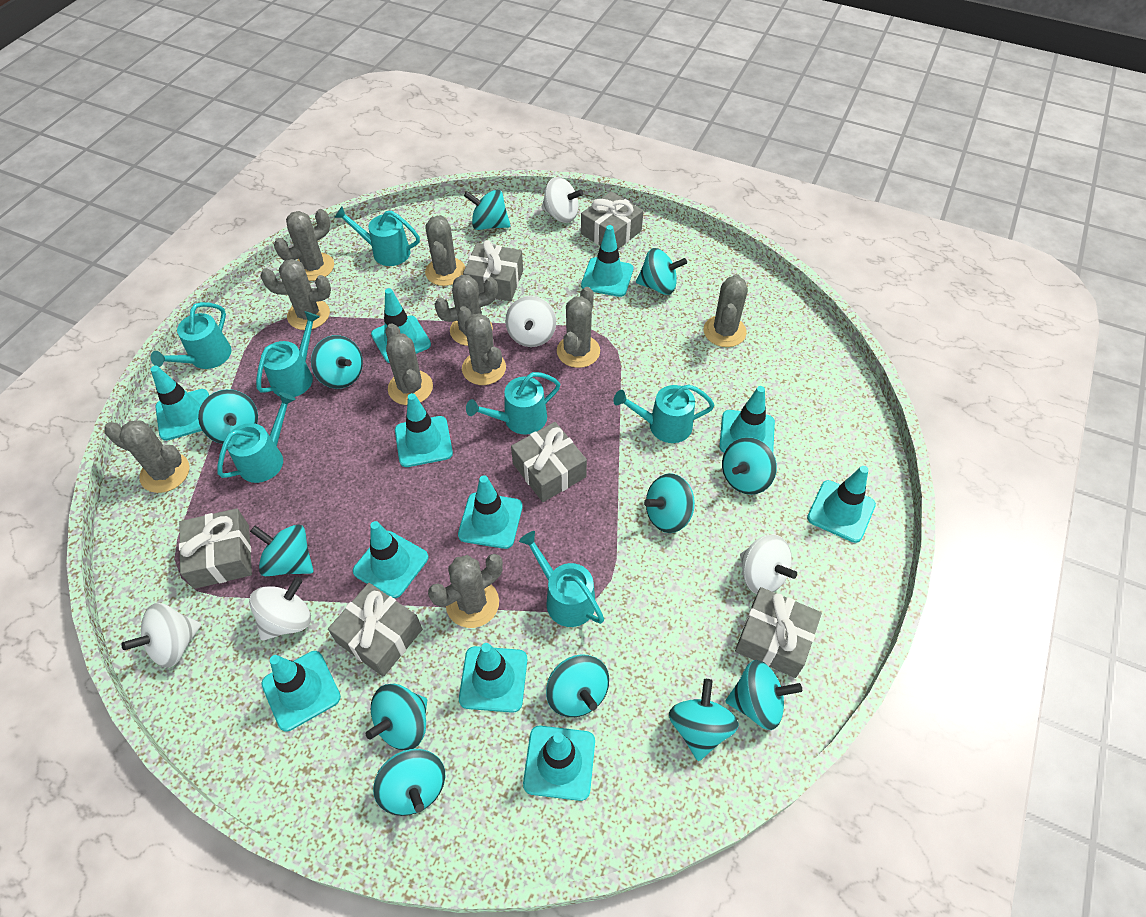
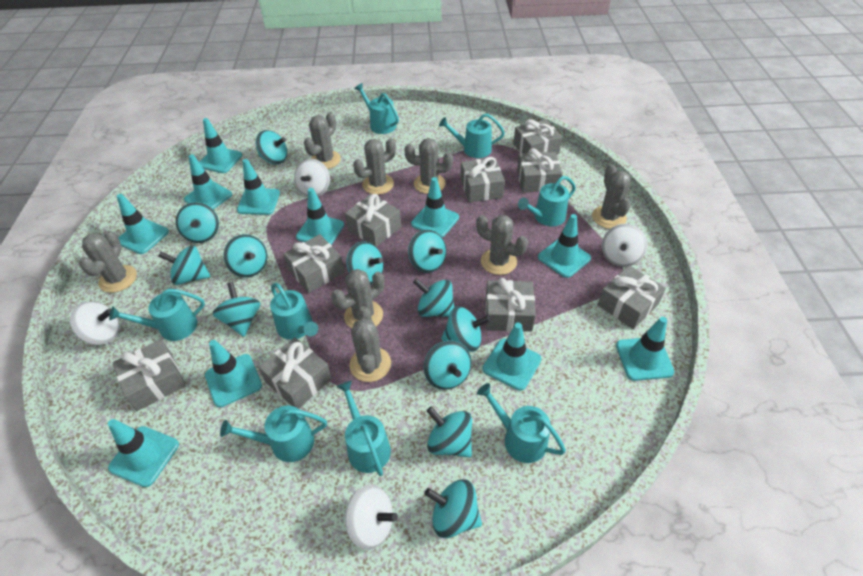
grey cactus: [104,420,190,493] [260,259,331,330] [274,209,334,281] [385,323,433,405] [425,215,465,286] [428,554,503,628] [434,275,498,346] [457,306,506,385] [557,287,600,368] [704,274,748,347] = 10 -> [79,231,137,293] [304,112,341,169] [331,269,385,329] [349,306,391,382] [353,138,396,195] [404,138,453,194] [476,215,528,275] [592,165,631,229] = 8
grey gift: [179,508,252,589] [328,583,422,677] [463,240,523,301] [511,422,587,502] [581,191,643,249] [735,587,822,678] = 6 -> [112,339,186,411] [258,337,332,409] [284,234,345,293] [345,194,401,247] [461,157,505,203] [485,278,536,332] [513,119,562,155] [517,148,562,192] [598,265,666,329] = 9
turquoise watering can: [151,302,232,369] [217,392,296,483] [256,311,320,397] [334,207,420,266] [466,372,560,435] [519,531,604,627] [613,385,715,443] = 7 -> [109,289,205,341] [220,406,327,462] [270,283,318,340] [337,380,391,476] [354,83,399,134] [439,114,505,158] [477,383,566,463] [518,176,576,226] = 8
white spinning top: [121,603,201,668] [249,577,311,641] [505,296,556,347] [541,177,583,223] [740,534,797,594] = 5 -> [70,302,119,345] [294,159,330,197] [344,484,398,550] [602,224,647,267] = 4

